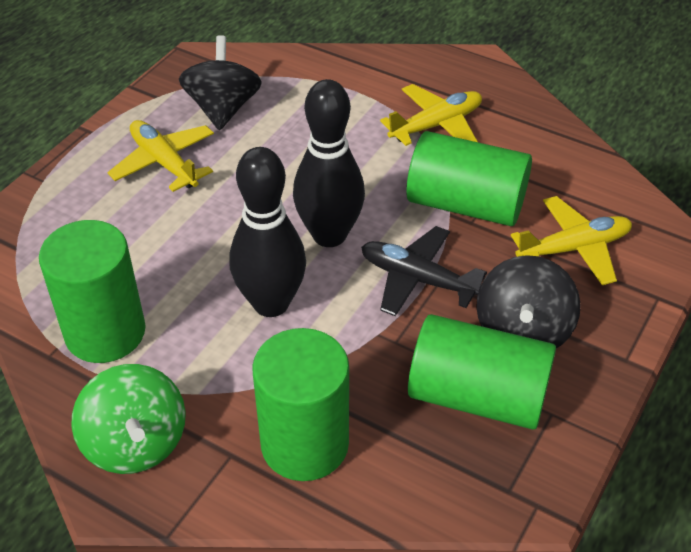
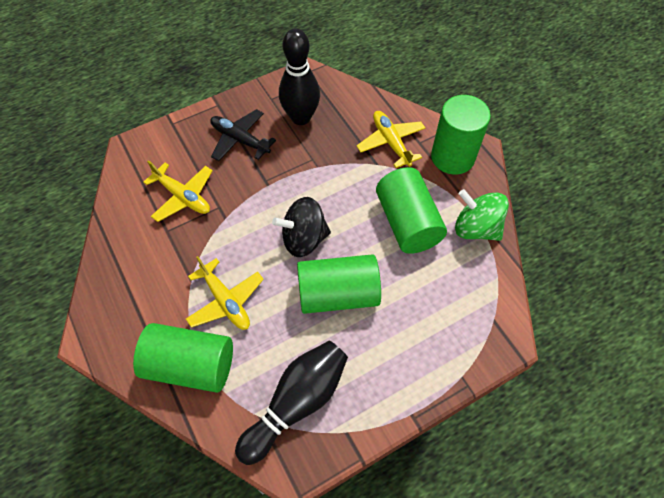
black spinning top: [179,35,262,130] [476,255,581,348] = 2 -> [272,197,331,257] = 1

